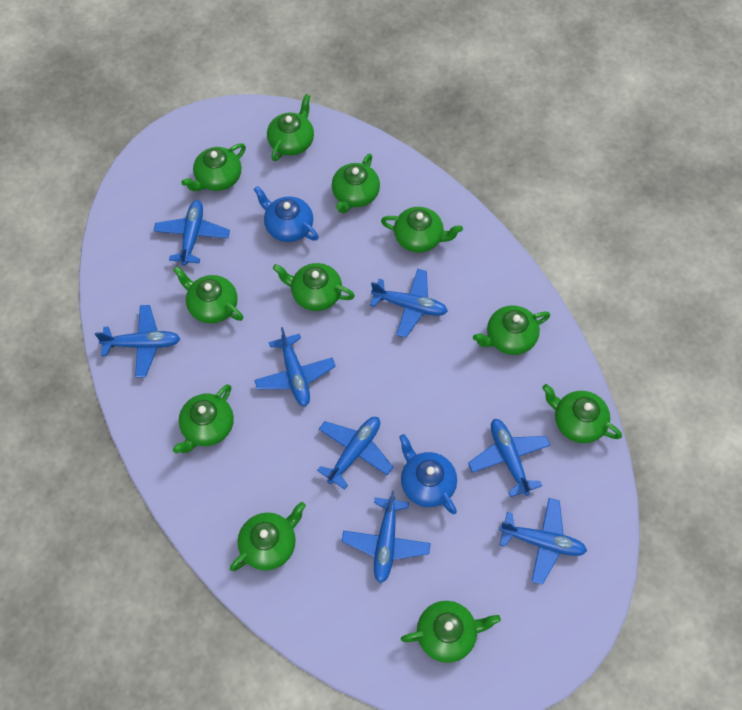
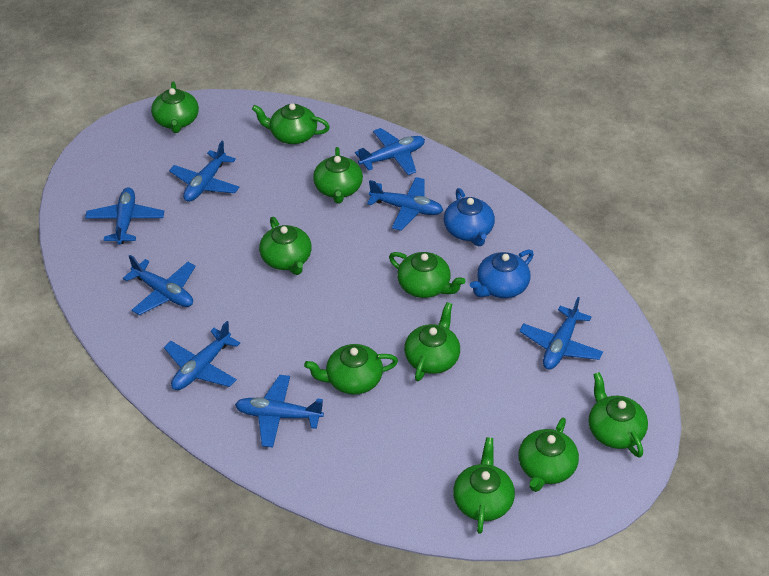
green teapot: [173,267,243,323] [173,384,234,453] [181,143,246,191] [230,502,306,571] [267,94,314,161] [273,263,355,311] [332,154,380,213] [381,207,463,253] [401,601,501,663] [473,305,550,355] [542,384,622,443] = 11 -> [151,81,199,133] [252,103,330,144] [259,217,312,275] [304,344,398,395] [313,147,363,204] [389,252,465,298] [404,302,460,381] [453,437,515,534] [518,418,579,492] [589,372,648,458] = 10

